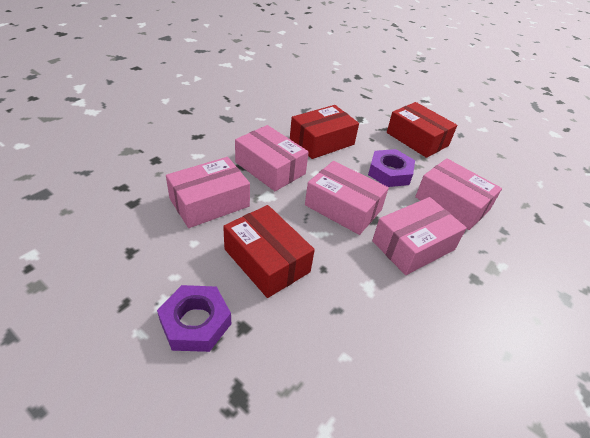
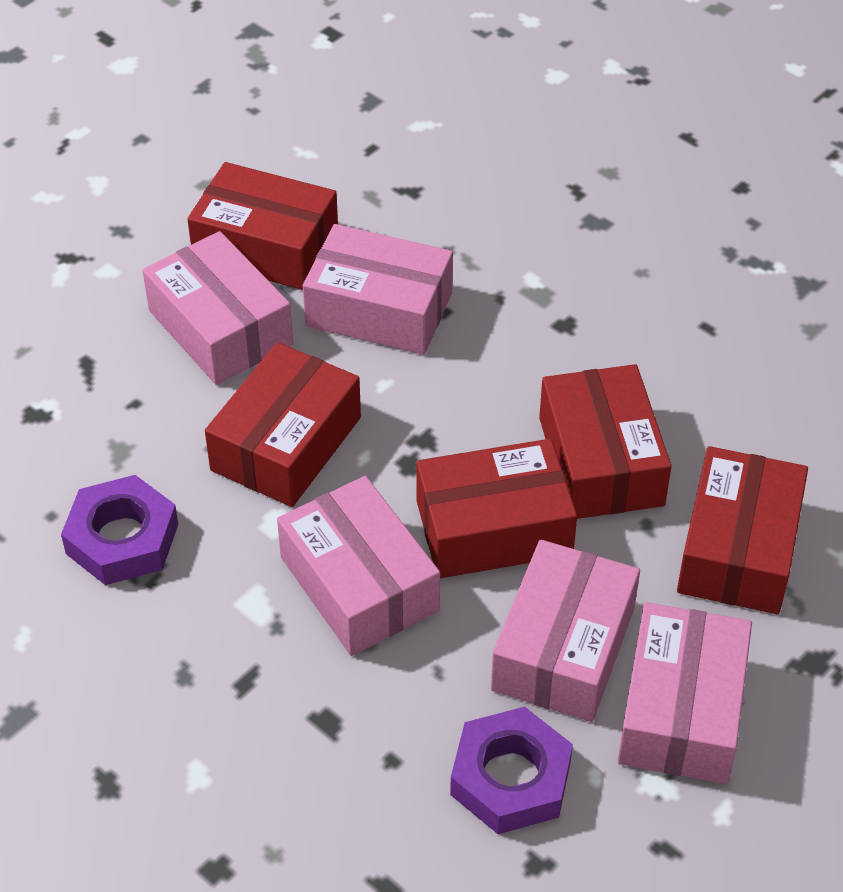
red box: [223,205,315,298] [290,105,359,159] [387,102,457,158] = 3 -> [187,162,338,290] [205,342,361,507] [416,439,577,578] [539,364,672,519] [677,446,808,614] = 5

